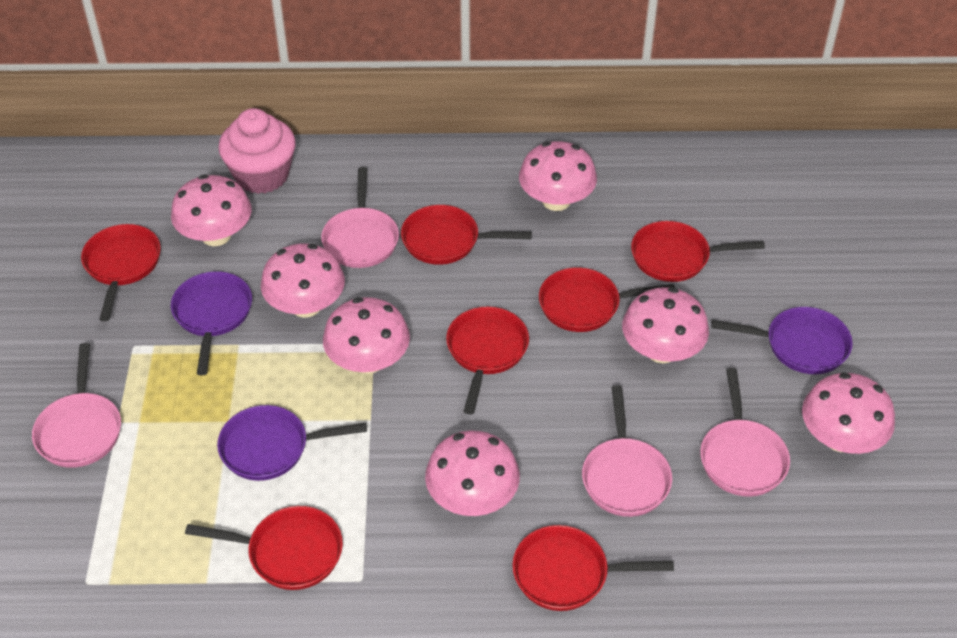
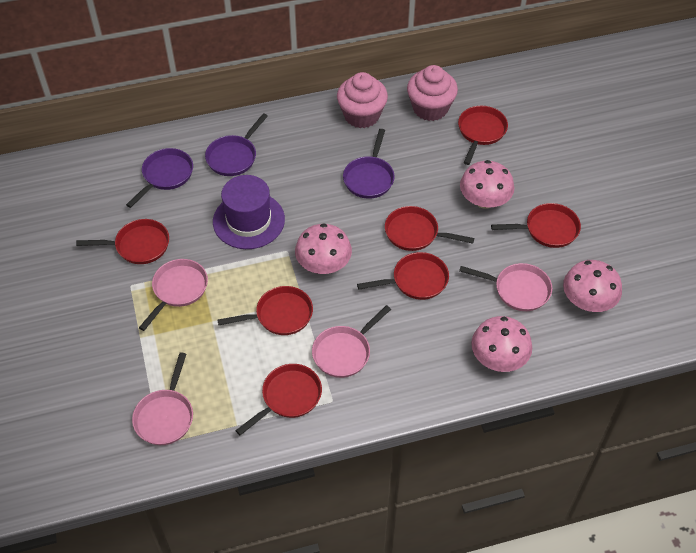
pink cupcake: [218,108,296,194] = 1 -> [337,72,388,128] [407,65,458,121] = 2
pink mushroom: [171,175,252,246] [261,243,345,318] [323,297,410,374] [425,430,520,516] [519,141,597,211] [622,287,709,363] [802,373,895,454] = 7 -> [295,223,352,274] [460,160,514,209] [471,316,532,372] [563,260,622,312] = 4
purple hat: none = 0 -> [213,175,285,249] = 1

